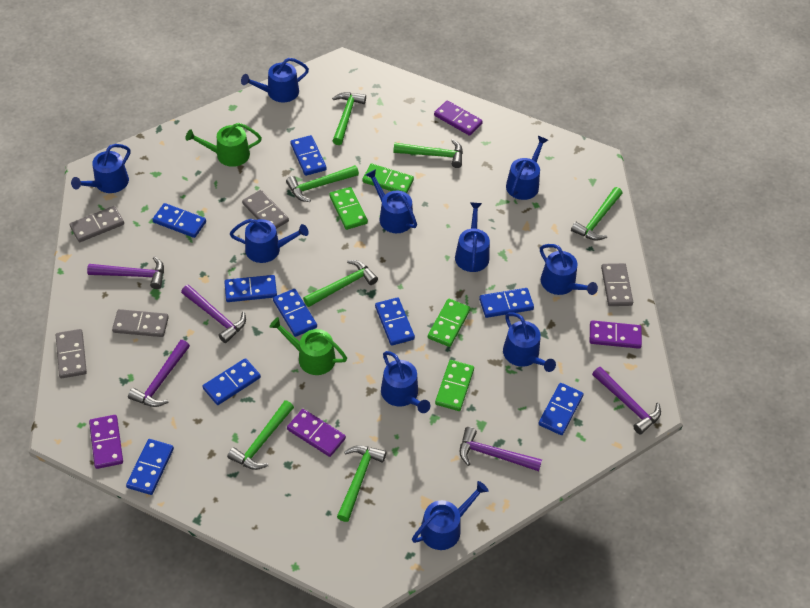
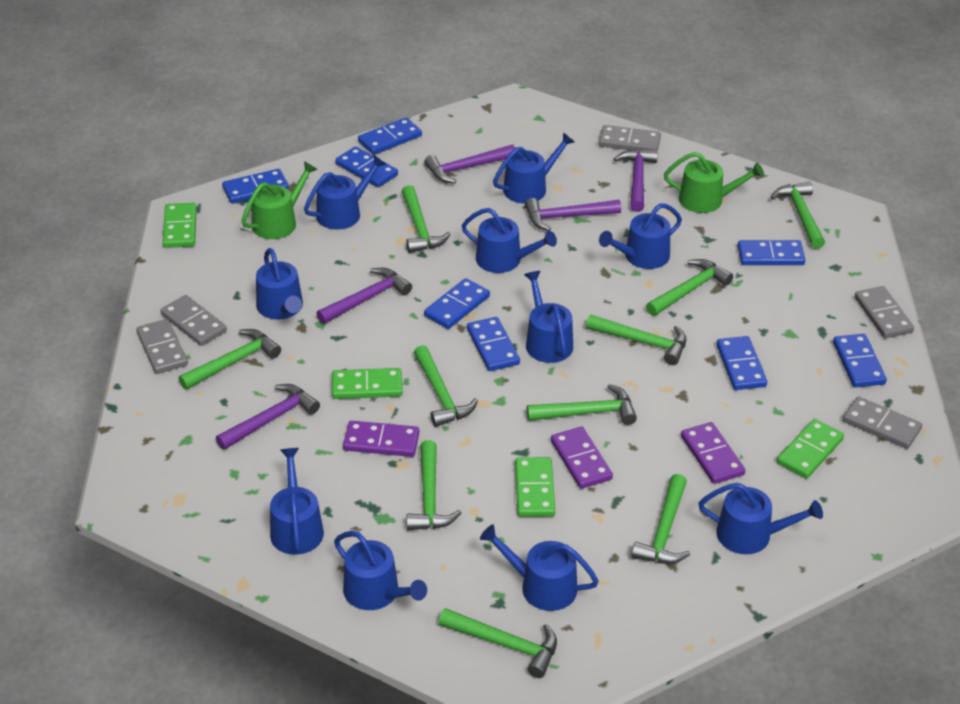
blue domino: [126,439,174,495] [152,203,206,238] [203,358,261,405] [224,275,277,302] [273,289,317,337] [290,135,327,176] [375,297,415,346] [479,288,534,318] [538,383,584,435] = 9 -> [222,169,289,204] [335,146,398,187] [358,117,422,155] [424,278,490,329] [467,317,520,371] [716,336,767,390] [737,240,805,265] [833,334,887,388] = 8
green hammer: [227,400,294,470] [286,165,359,202] [303,260,378,307] [332,92,366,145] [337,445,386,522] [393,139,463,168] [571,187,623,241] = 7 -> [179,329,281,390] [402,185,451,253] [406,440,461,531] [414,345,478,427] [439,608,557,678] [527,384,637,425] [586,315,687,365] [631,474,690,564] [646,259,733,316] [770,182,825,249] = 10
purple domino: [89,415,123,469] [287,409,346,457] [434,100,483,136] [590,320,642,349] = 4 -> [343,421,419,457] [551,427,613,489] [681,422,745,484] = 3

